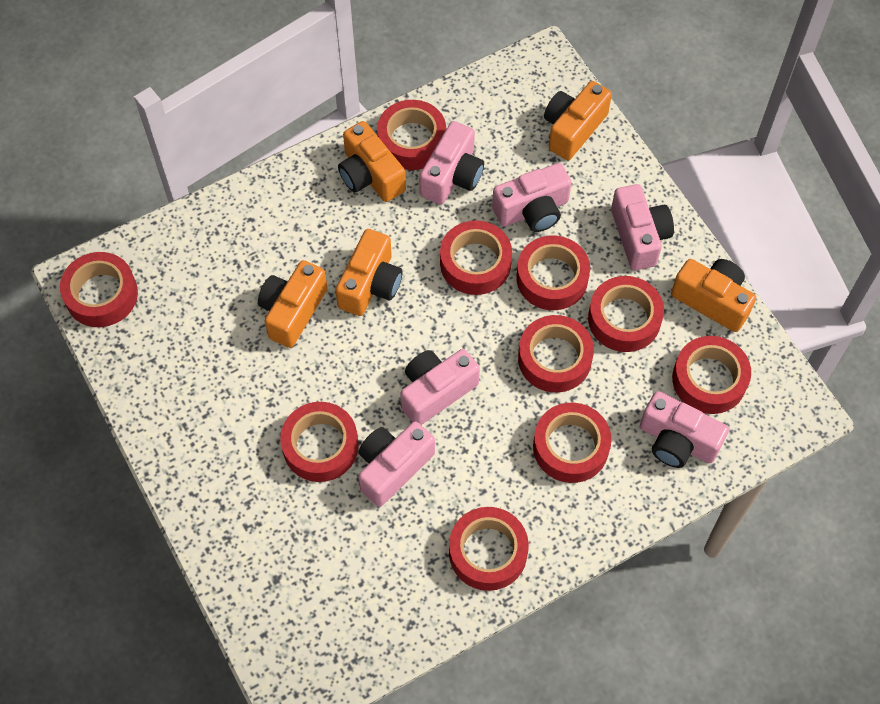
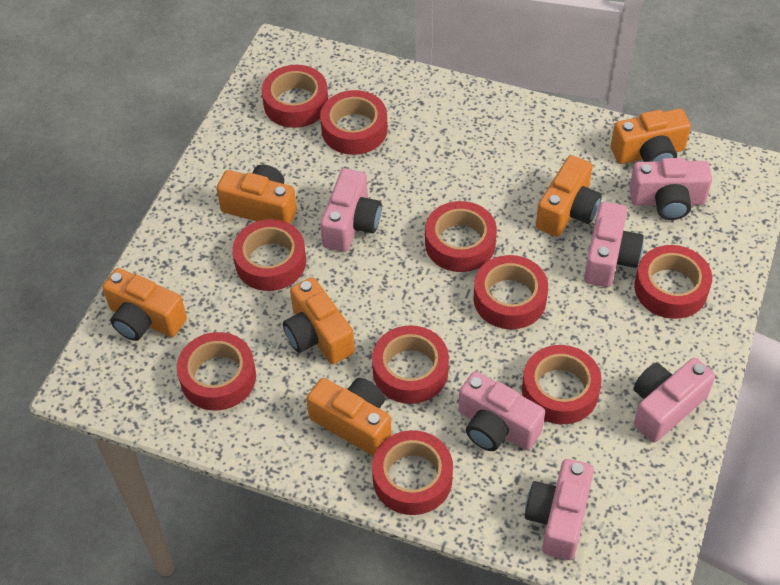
orange camera: [258,260,328,348] [335,229,403,316] [338,121,406,202] [544,81,612,160] [671,259,756,332] = 5 -> [102,268,187,341] [217,165,297,224] [283,277,355,364] [306,378,391,456] [536,155,602,237] [611,109,691,164] = 6

